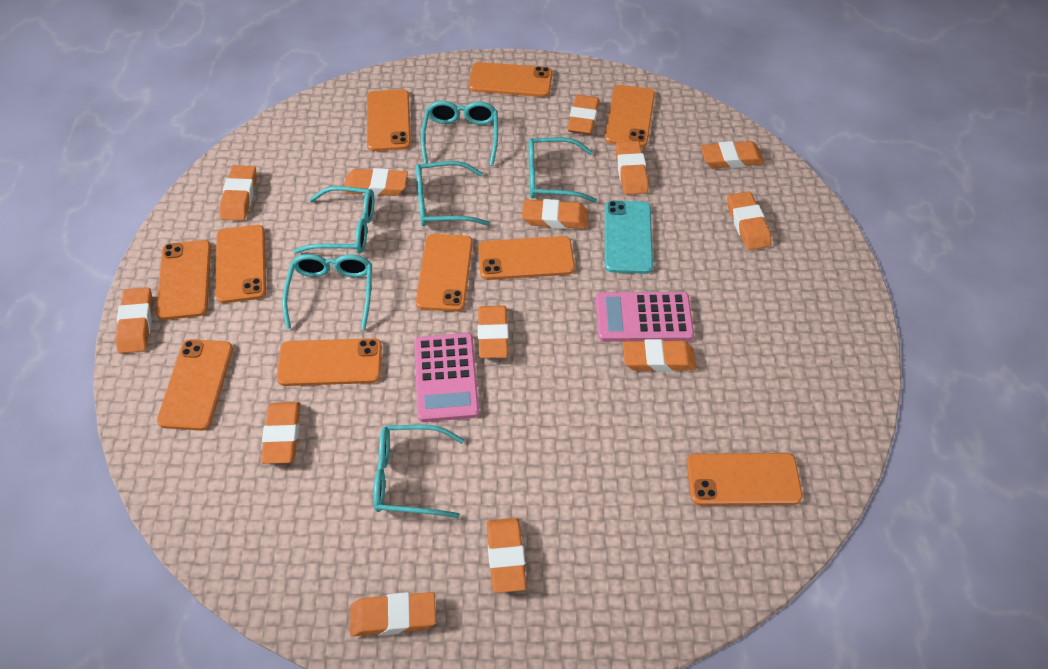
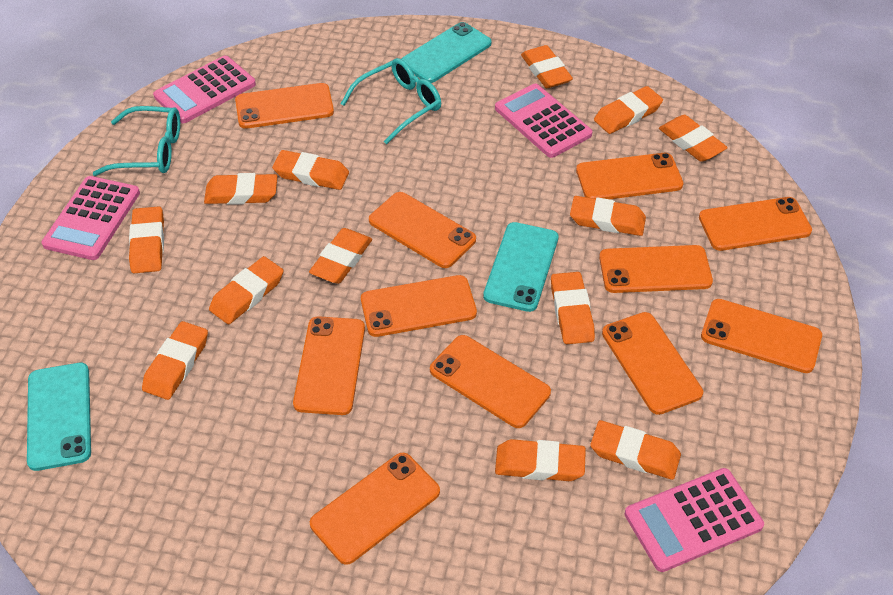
orange phone: [156,240,211,320] [157,339,233,431] [216,225,266,303] [277,338,382,386] [367,89,411,151] [416,234,473,312] [469,62,552,97] [478,236,575,280] [605,85,655,147] [687,453,803,506] = 10 -> [235,83,334,129] [293,316,365,415] [310,453,440,565] [361,275,477,337] [369,192,476,268] [430,335,551,428] [576,153,684,199] [599,245,713,293] [602,312,703,415] [699,197,812,251] [701,299,822,373] = 11
pink calculator: [414,333,479,422] [596,292,694,342] = 2 -> [42,176,140,260] [153,56,256,123] [495,84,593,158] [624,468,764,572] = 4
turquoise glasses: [282,254,372,330] [294,186,375,253] [374,425,464,518] [416,161,490,226] [421,101,498,166] [529,137,597,203] = 6 -> [92,106,180,176] [341,58,441,144] = 2
turquoise phone: [605,200,653,274] = 1 -> [27,363,91,471] [401,22,492,83] [483,222,558,312] = 3

